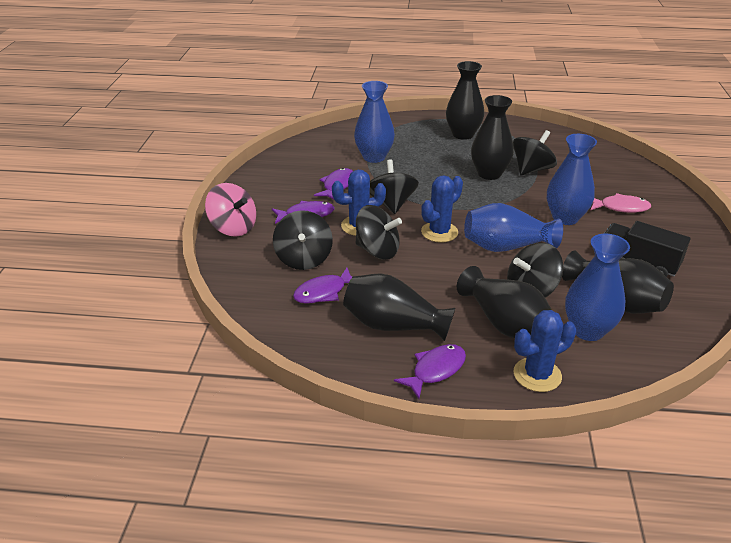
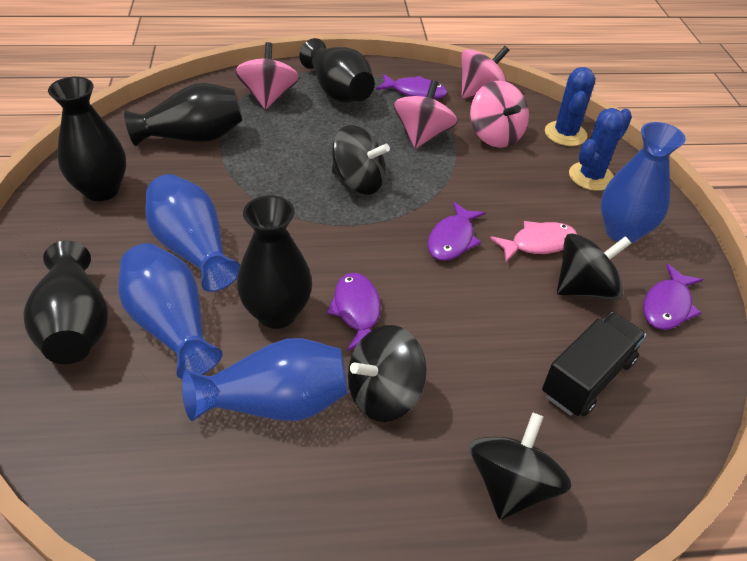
black spinning top: [273,210,333,270] [356,205,402,260] [370,159,419,214] [507,243,563,298] [513,130,557,176] = 5 -> [332,125,390,195] [348,325,427,422] [470,412,572,520] [557,233,631,300] = 4
blue cactus: [332,170,386,236] [421,175,463,243] [514,310,576,392] = 3 -> [545,67,596,146] [569,108,632,191] = 2
pink spinning top: [205,183,256,237] = 1 -> [235,42,299,110] [393,80,457,149] [461,46,510,99] [470,81,529,148] = 4

